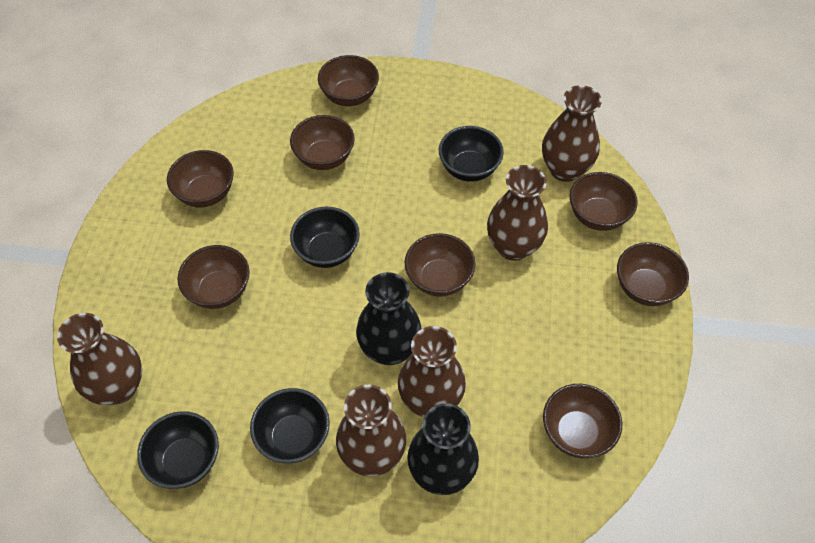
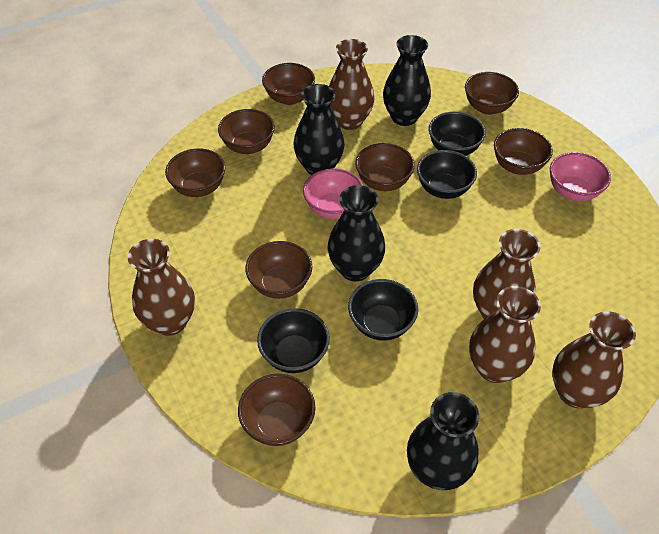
black vase: [356,272,421,365] [407,403,479,495] = 2 -> [294,84,345,175] [328,185,385,281] [383,35,431,126] [407,392,480,490] = 4
pink bowl: none = 0 -> [303,168,363,219] [550,152,611,201] = 2

